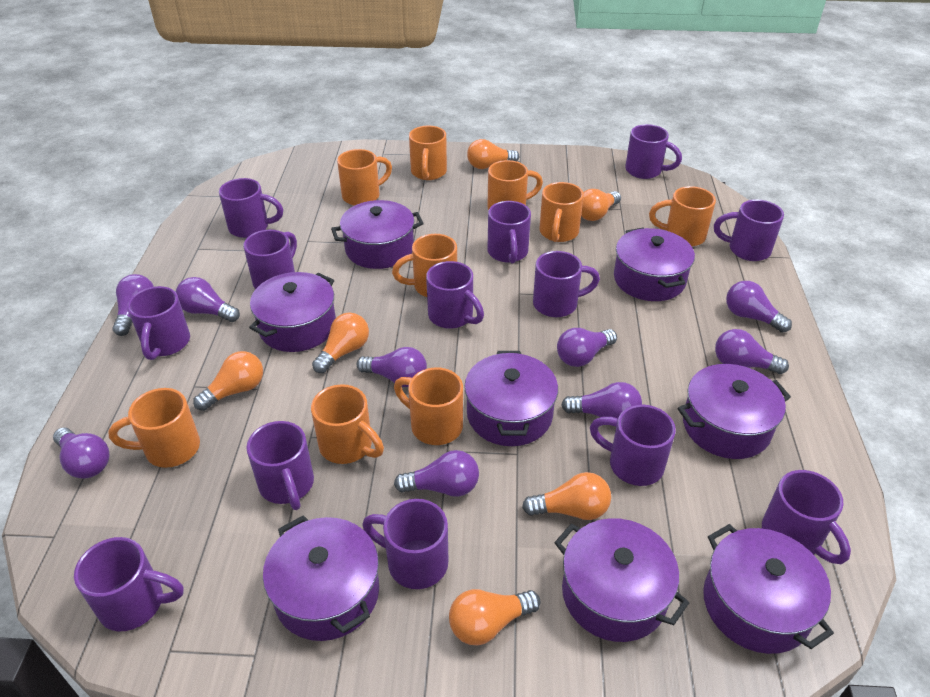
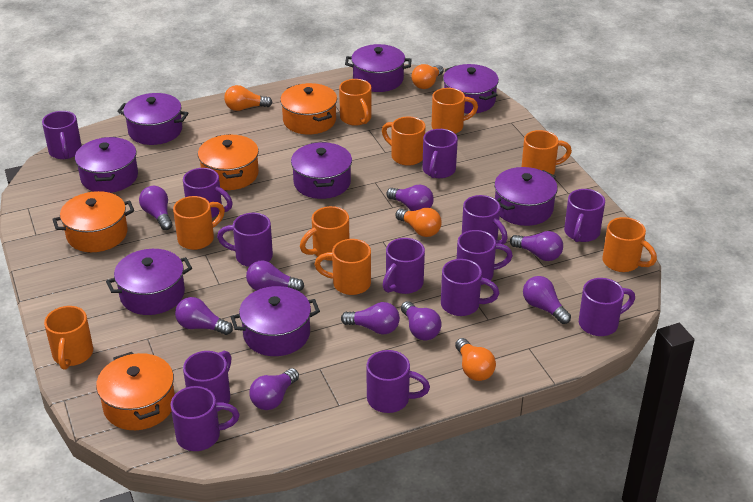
orange light bulb: [193,351,263,411] [312,313,369,373] [449,589,541,645] [467,139,519,169] [522,472,611,520] [581,189,621,221] = 6 -> [224,85,273,111] [395,208,442,237] [412,64,444,89] [455,338,496,381] = 4
orange pot: none = 0 -> [52,191,134,252] [96,352,175,430] [198,134,259,190] [280,83,337,134] = 4

